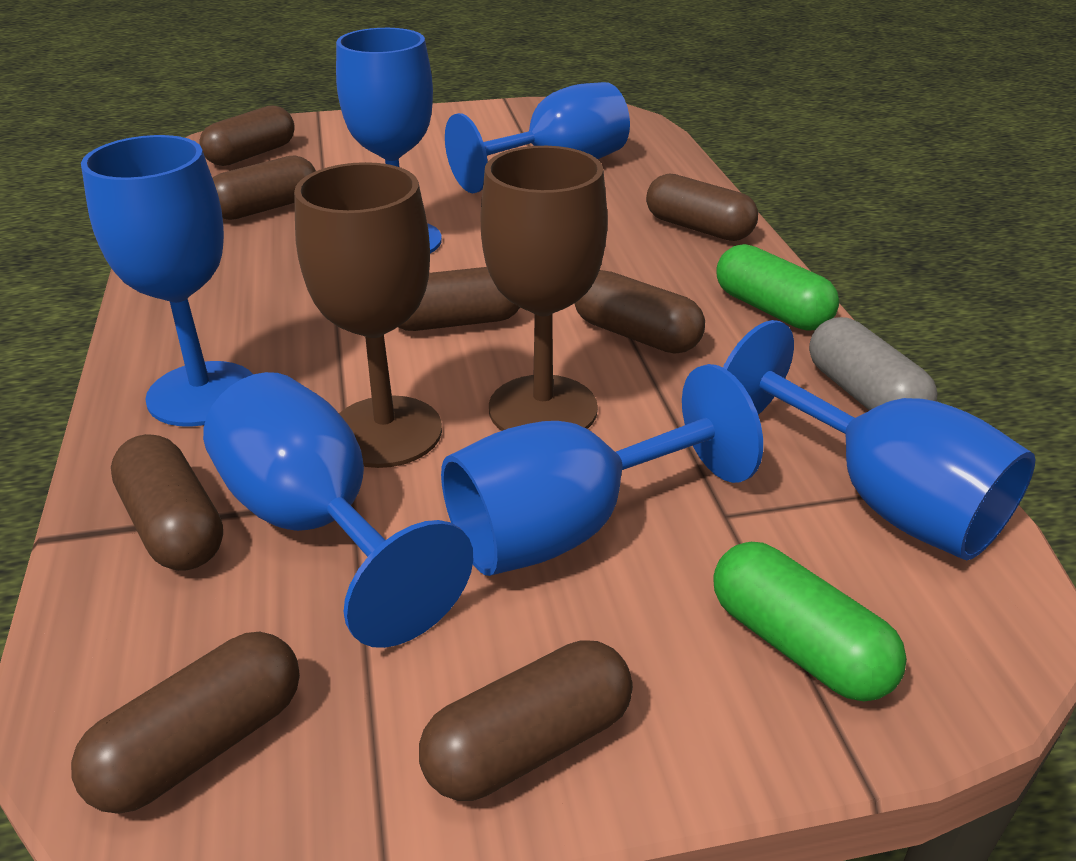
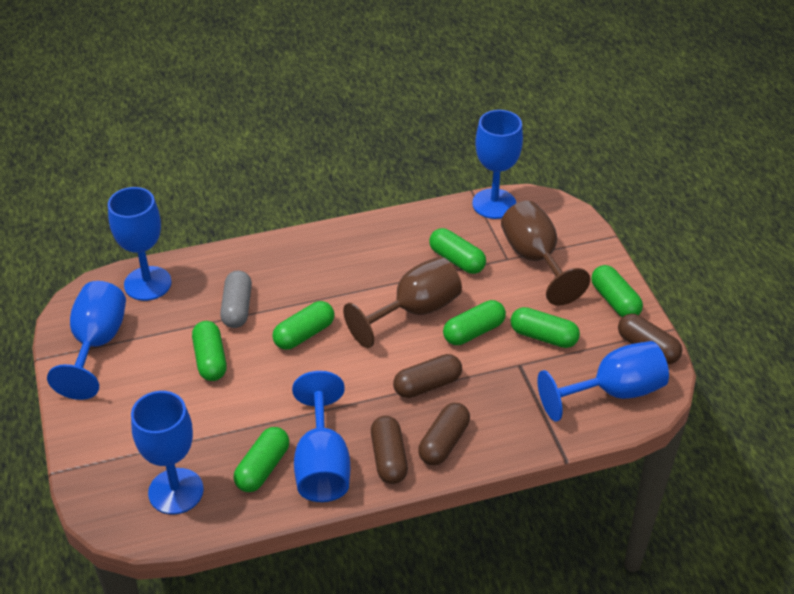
brown capsule: [71,632,300,814] [111,434,223,571] [199,105,295,166] [213,155,316,220] [398,267,520,331] [419,640,633,801] [575,270,705,353] [646,174,758,241] = 8 -> [371,416,408,484] [393,354,462,398] [418,403,470,465] [618,314,682,364] = 4
green capsule: [713,542,907,701] [716,244,839,331] = 2 -> [192,321,227,381] [233,427,289,492] [272,301,334,350] [429,228,486,274] [443,300,506,345] [511,307,580,348] [591,265,643,317] = 7

